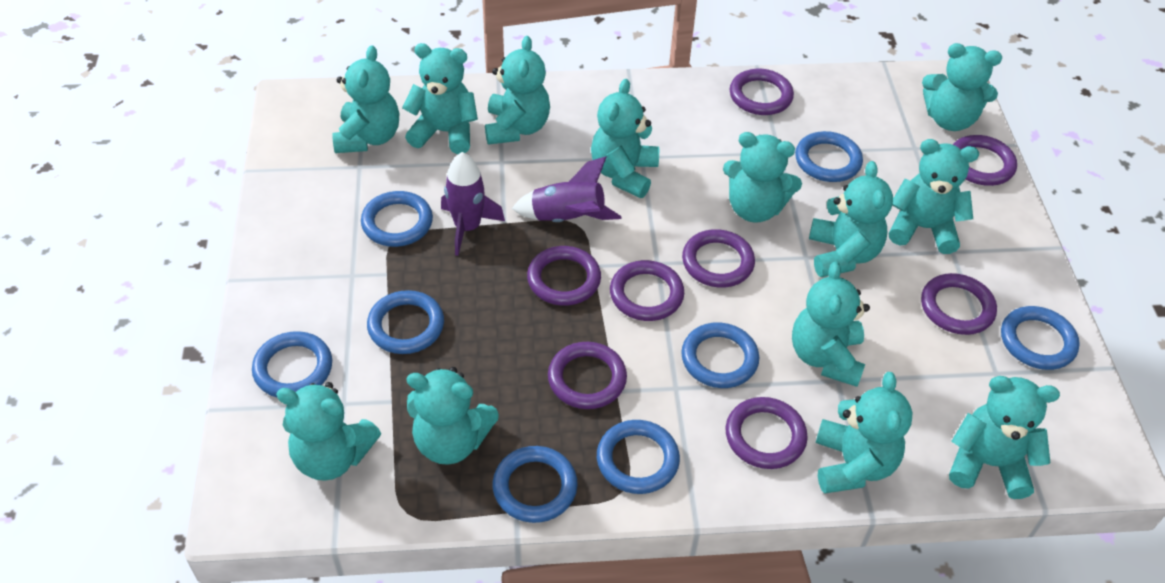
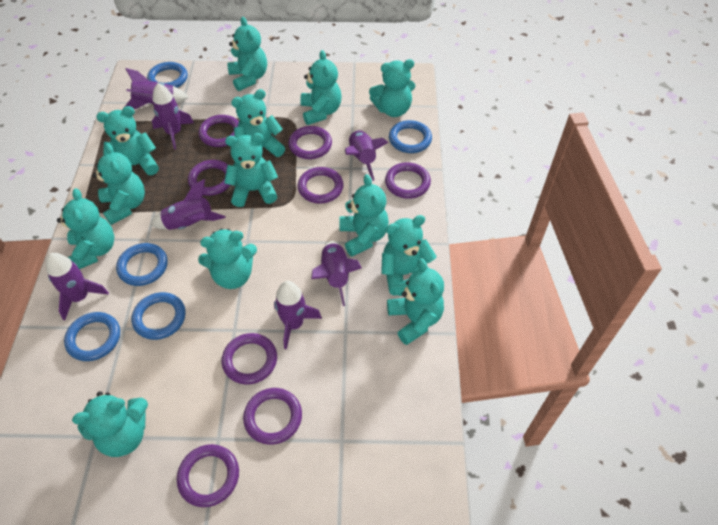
blue ring: [252,331,332,397] [361,191,433,247] [367,290,444,354] [493,446,578,523] [597,420,680,494] [681,323,759,388] [795,131,863,182] [1001,306,1080,370] = 8 -> [64,312,120,361] [116,243,168,286] [132,292,186,340] [147,62,188,88] [389,120,432,153] = 5
purple rocket: [441,152,505,256] [512,156,622,222] = 2 -> [46,253,109,320] [125,68,189,109] [150,179,226,230] [152,83,194,150] [274,281,322,350] [311,241,362,306] [345,130,388,181] = 7

